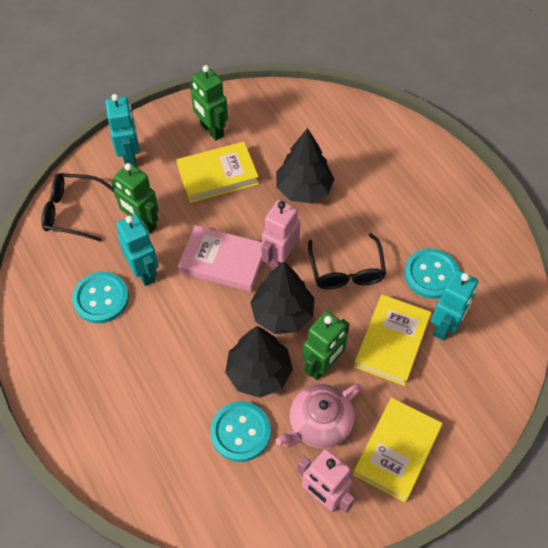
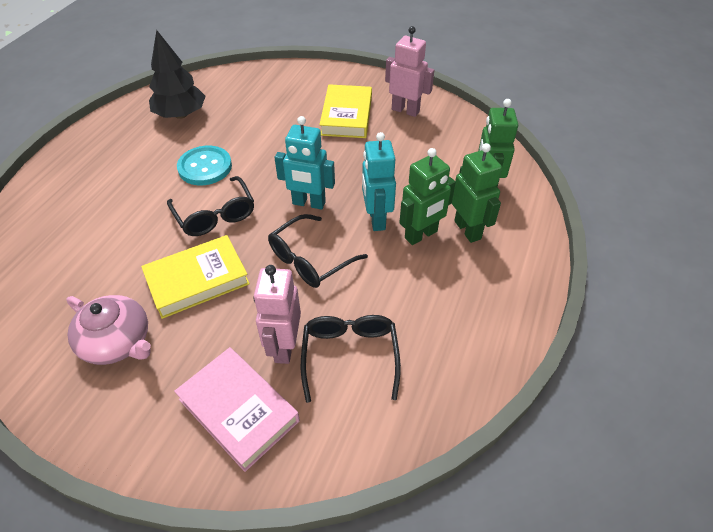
black glasses: [41,173,114,242] [308,233,386,289] = 2 -> [167,176,254,236] [268,214,368,288] [301,315,401,403] = 3
black tree: [225,326,293,398] [250,262,315,334] [276,128,334,203] = 3 -> [149,30,206,119] = 1
turquoise button: [72,272,129,323] [210,401,271,462] [404,248,459,299] = 3 -> [177,146,232,185] = 1
turquoise robot: [105,94,139,167] [116,214,159,286] [431,270,478,341] = 3 -> [275,116,335,210] [362,132,396,231] = 2
yellow book: [176,142,259,203] [353,397,443,503] [354,295,431,386] = 3 -> [141,235,250,319] [319,84,372,138] = 2

